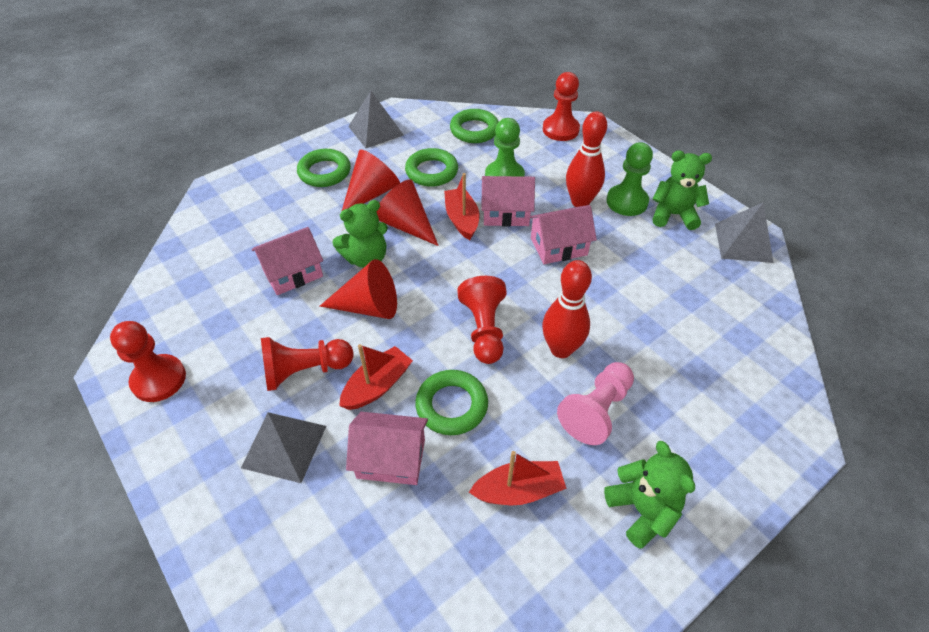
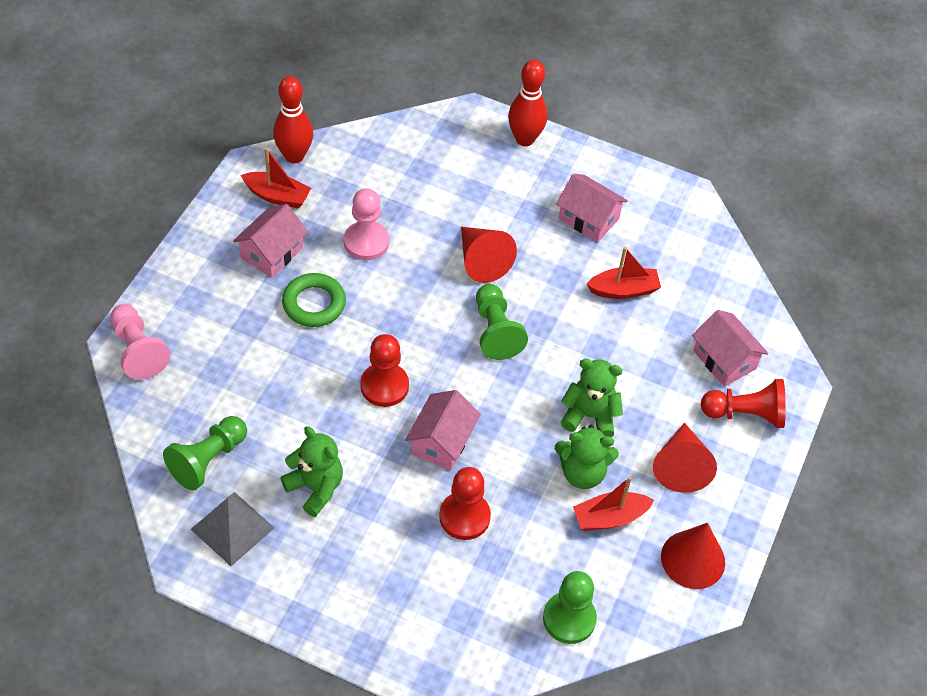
green pawn: [485,118,525,177] [607,142,653,216] = 2 -> [163,416,247,490] [476,284,528,360] [543,571,597,644] = 3
green ring: [297,149,351,187] [405,148,458,187] [415,370,488,435] [450,109,499,143] = 4 -> [282,273,346,327] = 1
grey pyramid: [241,412,326,483] [348,91,404,148] [715,203,774,263] = 3 -> [191,492,274,566] = 1
pink pawn: [557,362,634,445] = 1 -> [110,304,170,380] [344,188,389,260] = 2
red pawn: [110,321,186,402] [261,337,353,391] [458,276,507,364] [543,72,580,141] = 4 -> [360,334,409,407] [439,467,491,540] [701,379,786,428] = 3

